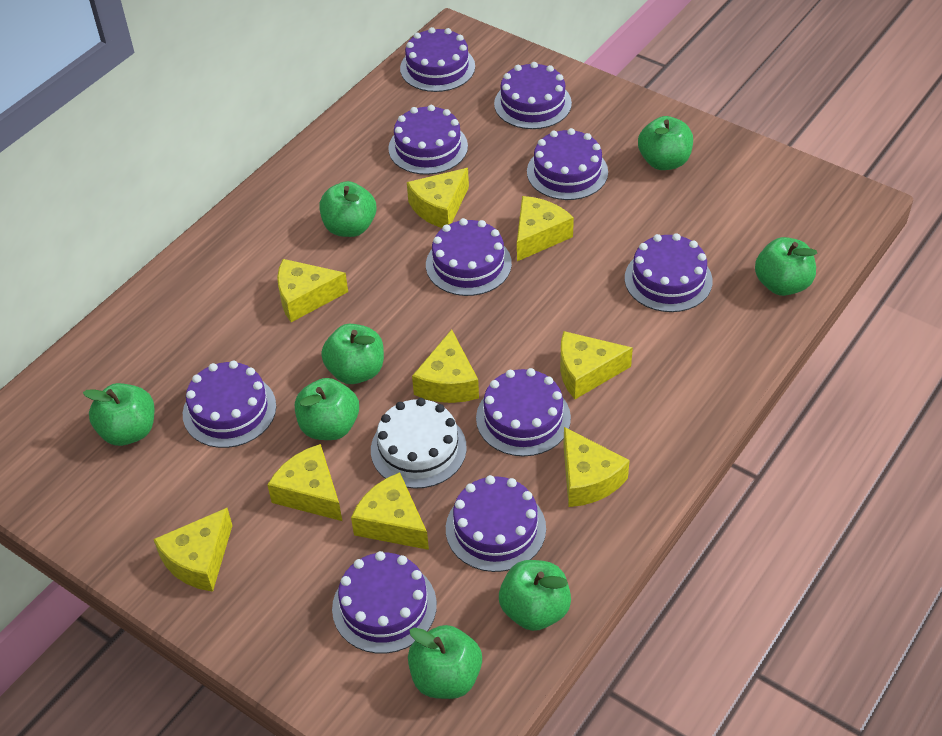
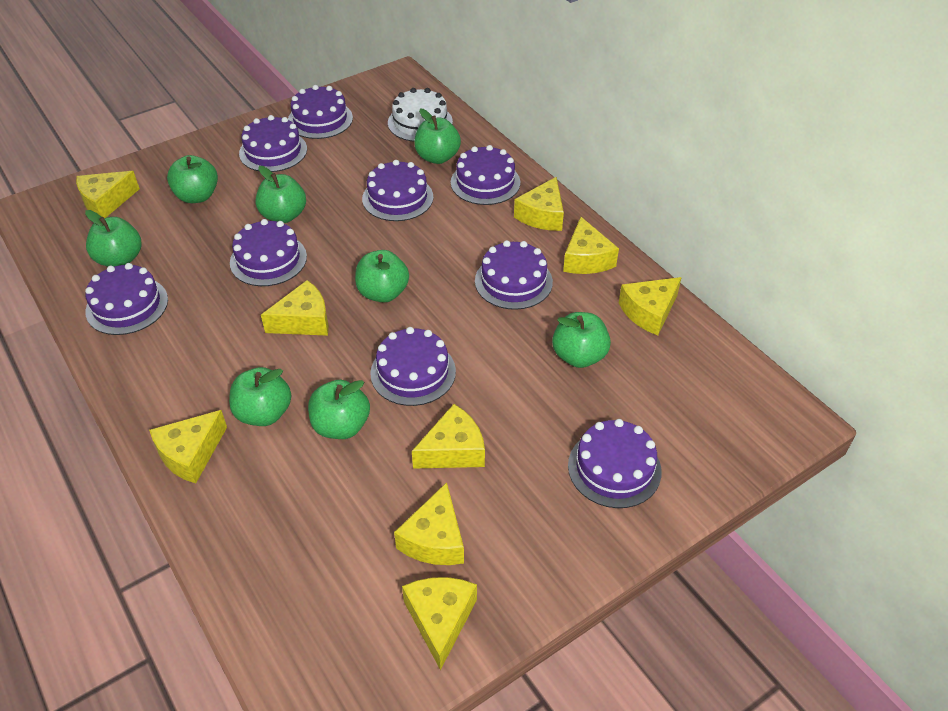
purple cake: [183,361,276,448] [332,551,437,653] [388,105,468,175] [400,27,475,92] [426,218,512,296] [446,475,546,572] [476,368,571,456] [494,62,572,129] [527,128,608,200] [625,233,713,312] = 10 -> [85,263,168,335] [230,219,307,286] [239,115,307,172] [288,85,353,139] [362,160,433,221] [370,327,456,406] [451,145,520,205] [475,240,553,310] [568,419,662,508] = 9

